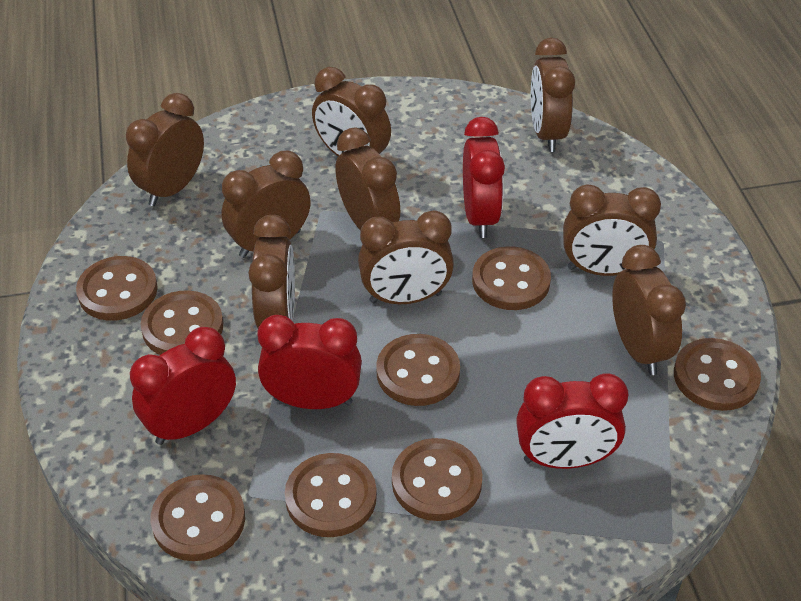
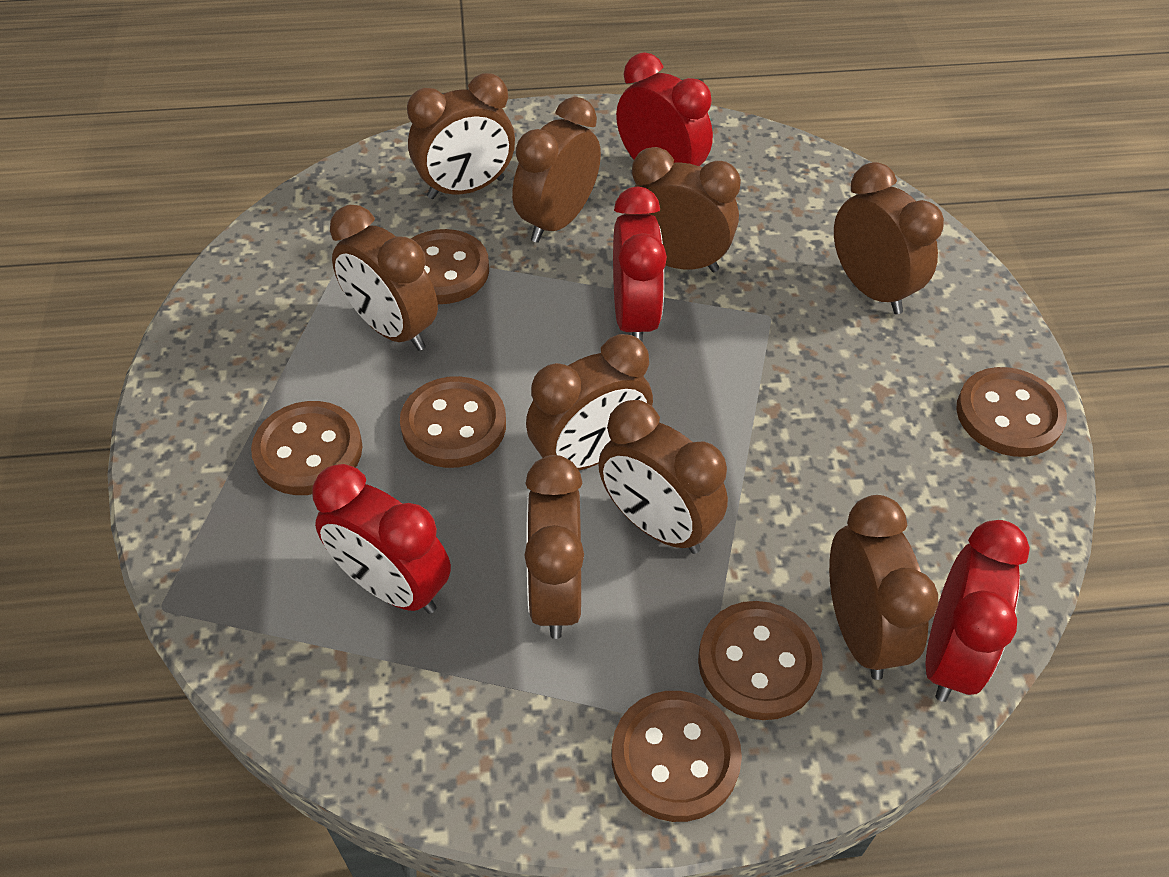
brown button: [76,256,158,321] [141,290,223,355] [150,474,245,561] [285,453,377,537] [376,334,460,406] [392,438,482,521] [472,246,551,310] [674,338,761,411] = 8 -> [251,401,363,495] [400,376,506,468] [411,229,489,304] [611,691,742,822] [698,601,823,720] [956,367,1067,457] = 6

